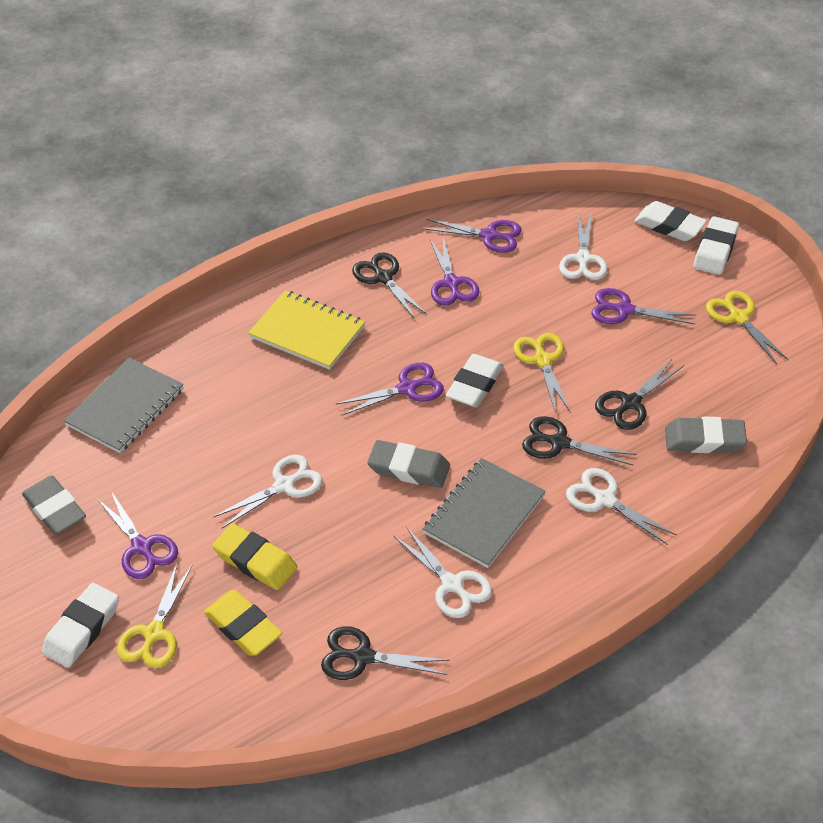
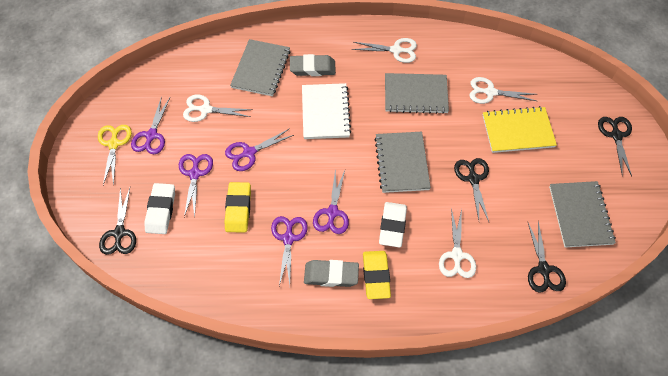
grey eraser: [22,475,86,535] [367,440,450,488] [665,416,747,453] = 3 -> [290,54,336,76] [304,260,359,287] = 2
grey notebook: [64,358,183,453] [423,458,546,568] = 2 -> [230,39,290,96] [374,132,431,193] [385,73,449,114] [549,181,616,248] = 4
white eraser: [42,583,119,668] [446,354,504,407] [634,201,707,241] [693,216,739,275] = 4 -> [144,183,175,234] [379,202,407,248] = 2
white notebook: none = 0 -> [302,83,351,139] = 1
yellow scissors: [117,562,193,668] [513,333,570,413] [706,291,789,364] = 3 -> [98,125,132,186] = 1

